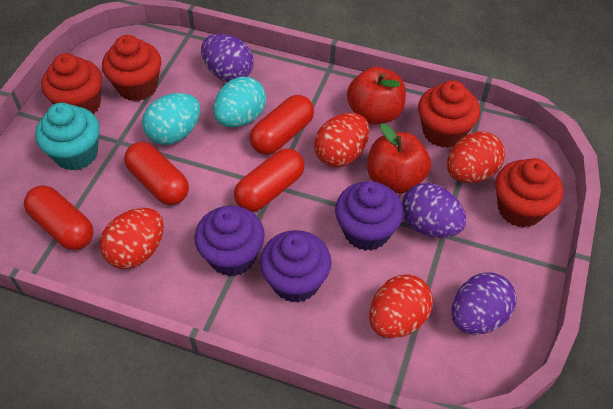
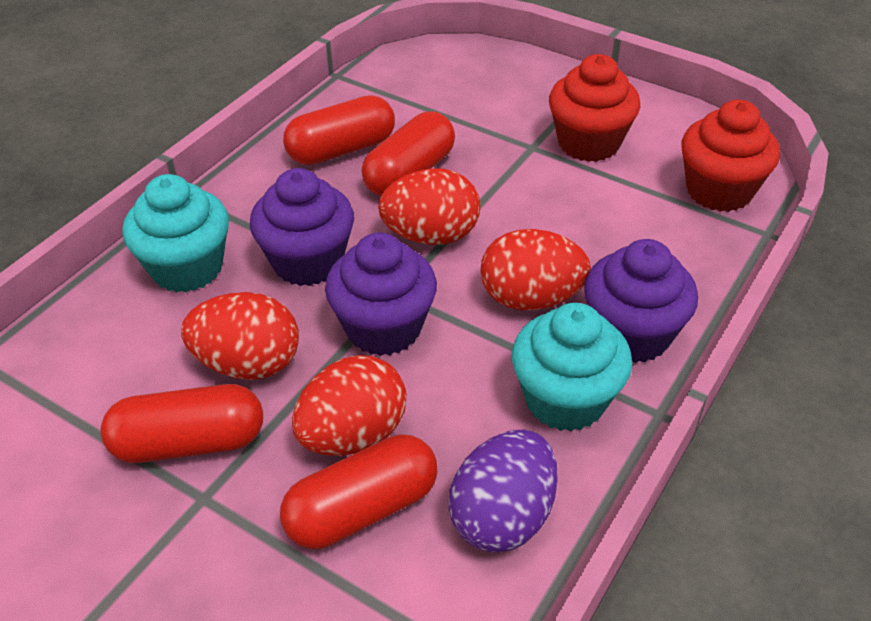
purple egg: [201,34,254,82] [402,183,466,238] [451,272,517,335] = 3 -> [448,430,558,553] = 1
red apple: [347,67,406,124] [367,123,431,194] = 2 -> none = 0
red cupcake: [41,53,102,114] [102,35,161,101] [418,80,480,148] [495,158,563,228] = 4 -> [549,54,640,162] [681,100,780,212] = 2
turquoise cupcake: [35,103,100,171] = 1 -> [122,174,229,293] [512,303,632,432] = 2
turquoise egg: [142,93,200,145] [213,77,266,127] = 2 -> none = 0

